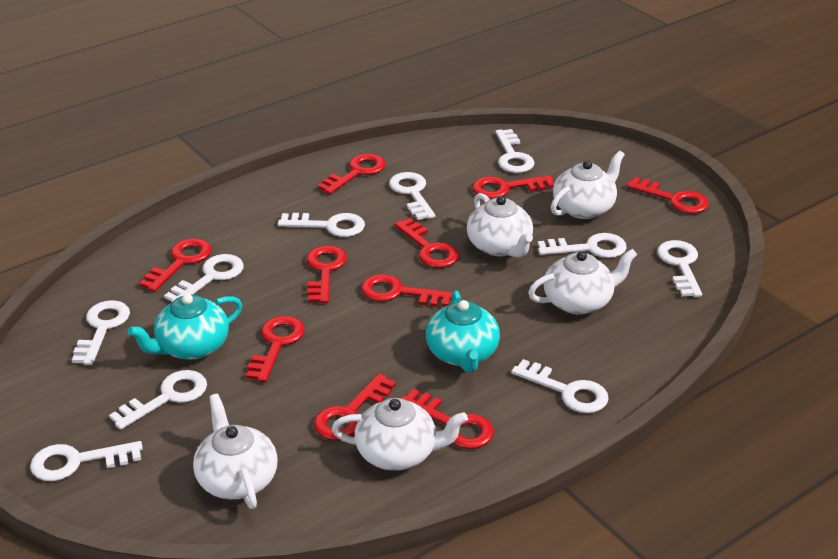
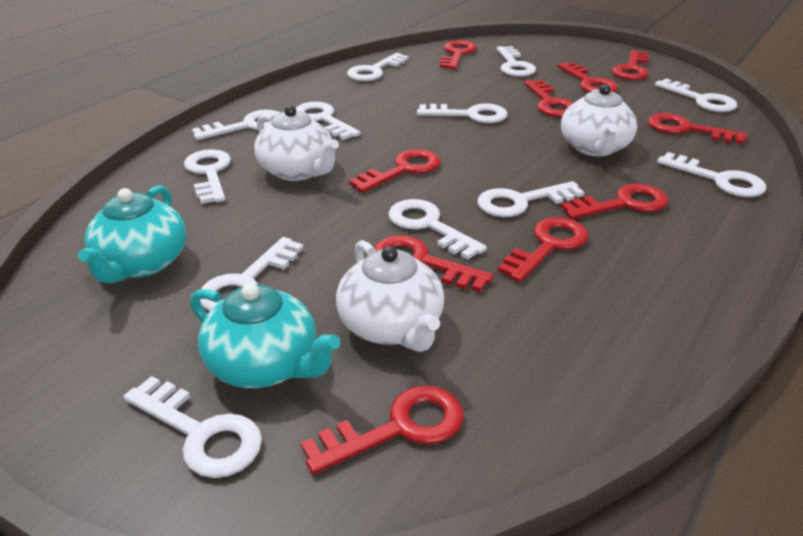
white key: [30,441,143,481] [72,300,130,365] [109,370,207,430] [164,254,244,302] [278,213,365,237] [389,172,435,220] [495,129,534,173] [511,359,609,413] [538,233,627,258] [657,240,702,297] = 10 -> [124,376,262,478] [184,149,231,204] [192,110,280,140] [200,237,304,311] [296,102,361,140] [347,53,409,81] [388,199,487,260] [417,103,508,123] [477,181,584,217] [497,46,536,77] [655,78,737,112] [657,152,766,197] = 12
white teapot: [193,394,278,509] [332,398,468,471] [467,193,533,258] [528,249,637,315] [551,151,625,219] = 5 -> [254,105,339,181] [336,240,444,352] [561,84,637,156] = 3

